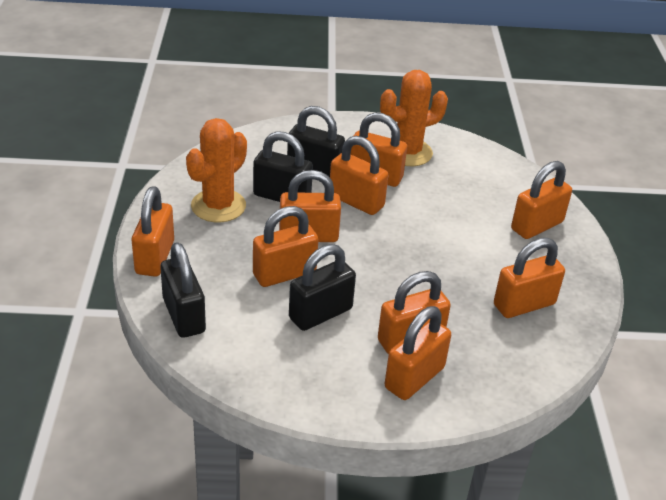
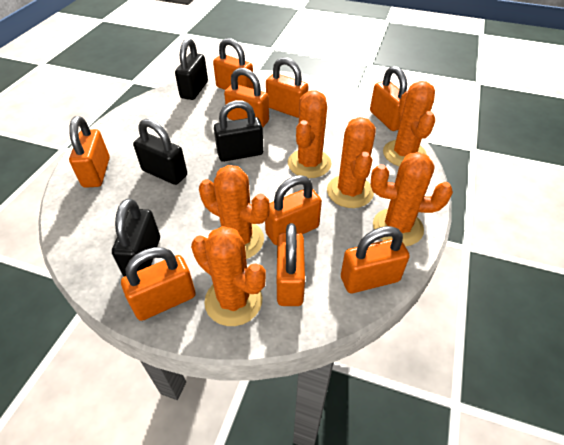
orange cactus: [186,118,247,222] [380,70,448,166] = 2 -> [191,226,266,326] [199,165,270,259] [288,90,332,178] [327,117,376,208] [371,152,453,247] [383,81,435,166] = 6

